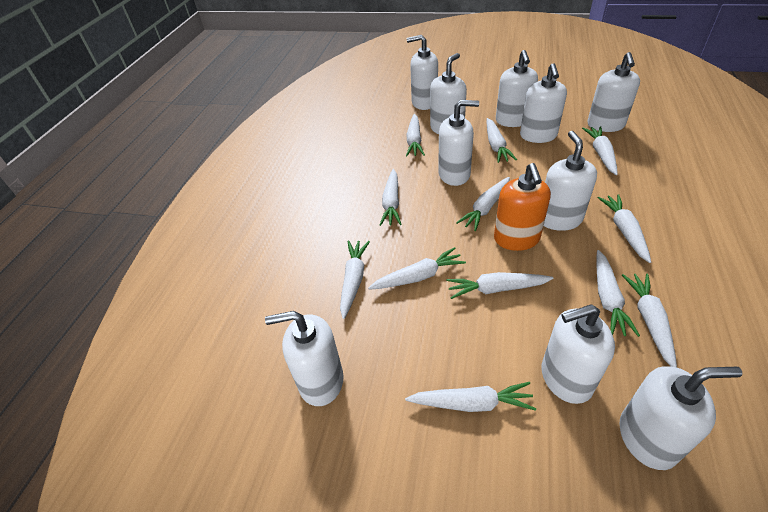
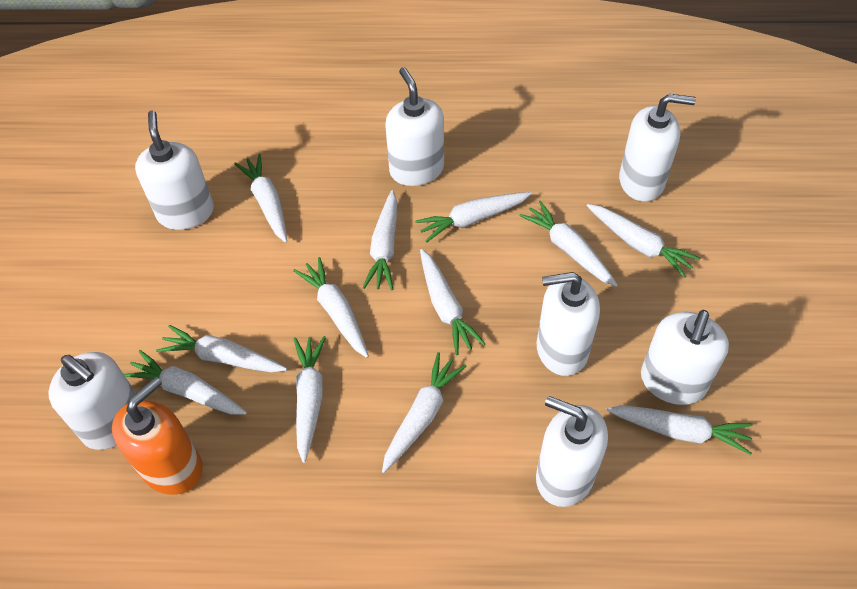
white soap dispenser: [265,311,344,406] [407,35,438,110] [430,53,467,134] [438,100,479,186] [496,50,538,127] [520,63,567,143] [542,304,615,404] [544,131,597,231] [587,52,640,132] [619,366,742,470] = 10 -> [49,352,136,450] [135,111,214,230] [385,67,444,186] [536,272,600,376] [536,396,608,507] [619,94,696,202] [641,310,729,405] = 7

